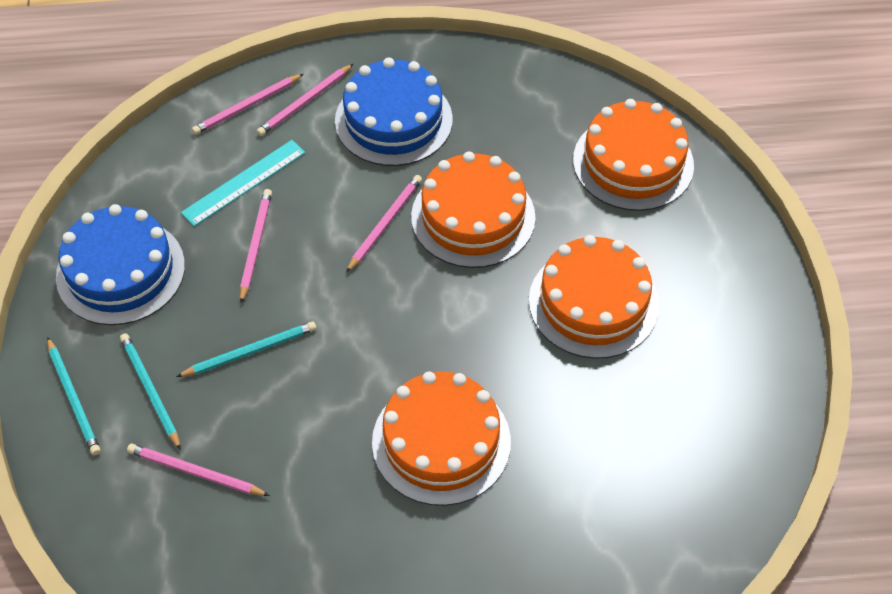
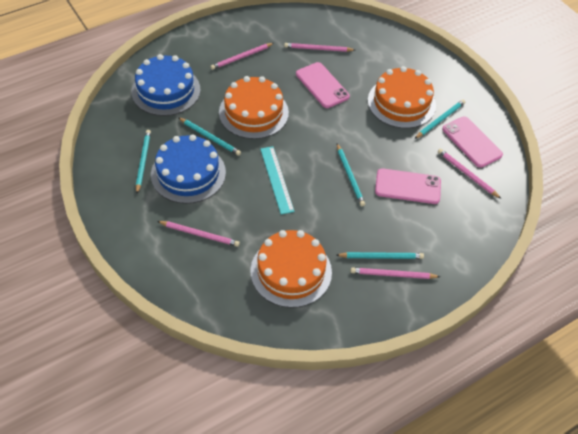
orange cake: [372,371,511,506] [411,151,535,268] [529,235,659,359] [573,99,694,211] = 4 -> [219,76,289,139] [250,230,332,308] [368,66,436,128] = 3
pink phone: none = 0 -> [296,62,350,108] [375,168,441,204] [442,116,503,168] = 3
turquoise pencil: [47,337,101,455] [120,333,181,450] [176,321,317,377] = 3 -> [136,130,151,193] [178,117,241,156] [336,252,424,259] [337,144,365,206] [415,100,465,139] = 5

